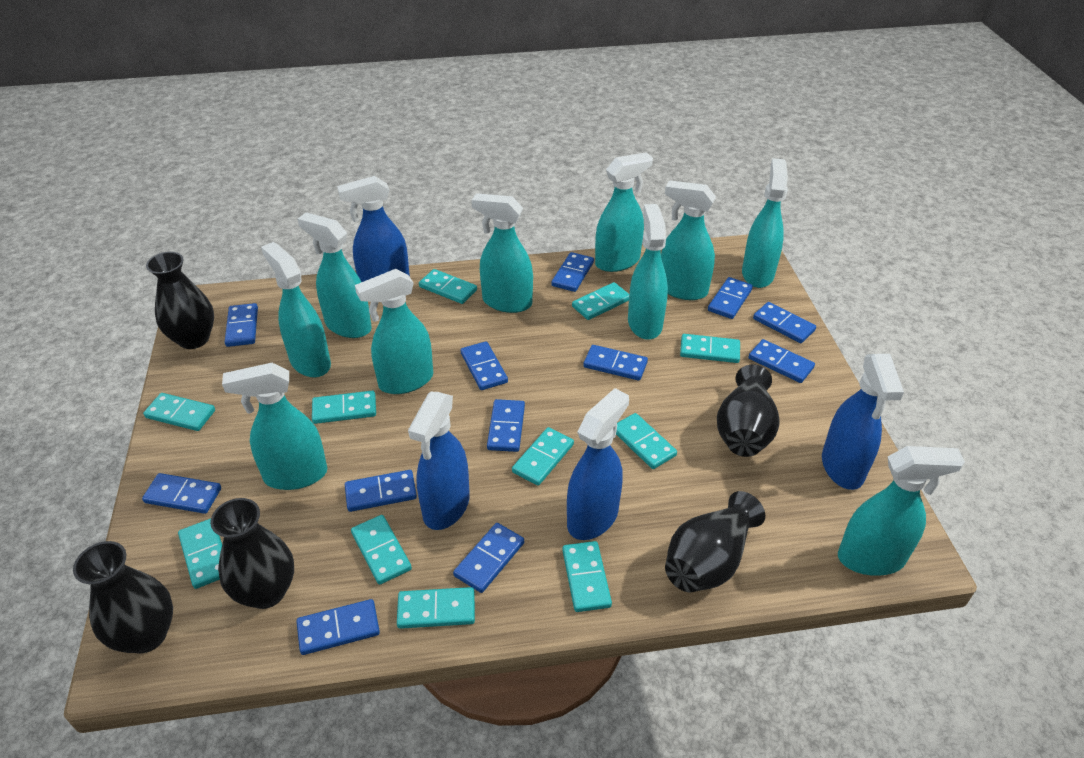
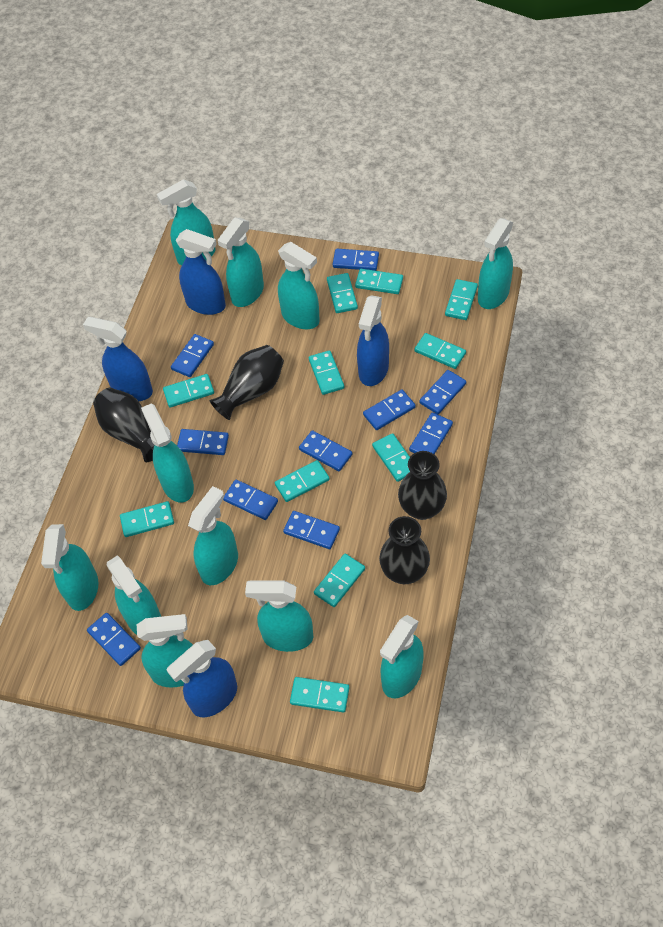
black vase: [73,541,173,653] [146,252,214,349] [210,498,294,609] [665,491,765,593] [717,365,780,457] = 5 -> [93,388,155,462] [209,345,284,420] [379,516,430,584] [398,451,447,520] = 4
blue domino: [142,473,221,514] [225,303,258,347] [296,599,380,655] [345,470,417,512] [453,523,524,593] [461,341,508,390] [487,399,525,452] [551,252,594,292] [583,345,648,381] [708,277,753,319] [749,339,815,383] [753,302,816,343] = 12 -> [87,613,141,666] [171,334,214,377] [177,429,229,455] [223,480,278,520] [283,511,340,549] [299,430,352,471] [333,249,379,271] [363,389,416,430] [409,412,453,454] [419,370,466,414] = 10
turquoise spray bottle: [222,363,327,490] [261,242,331,378] [297,212,372,338] [355,269,433,394] [471,193,533,313] [595,152,653,272] [628,204,668,340] [661,180,716,300] [742,158,788,288] [838,446,965,576] = 10 -> [41,524,98,611] [107,555,161,635] [137,614,193,688] [141,403,194,502] [157,179,215,265] [188,486,238,585] [218,218,264,307] [245,581,313,652] [278,242,320,329] [380,615,424,698] [478,218,513,309] = 11

